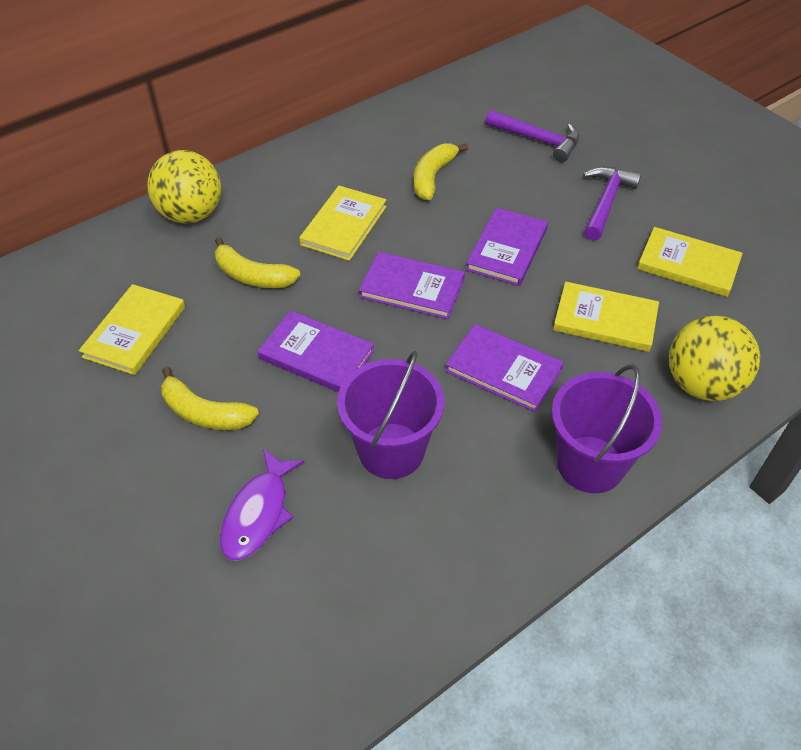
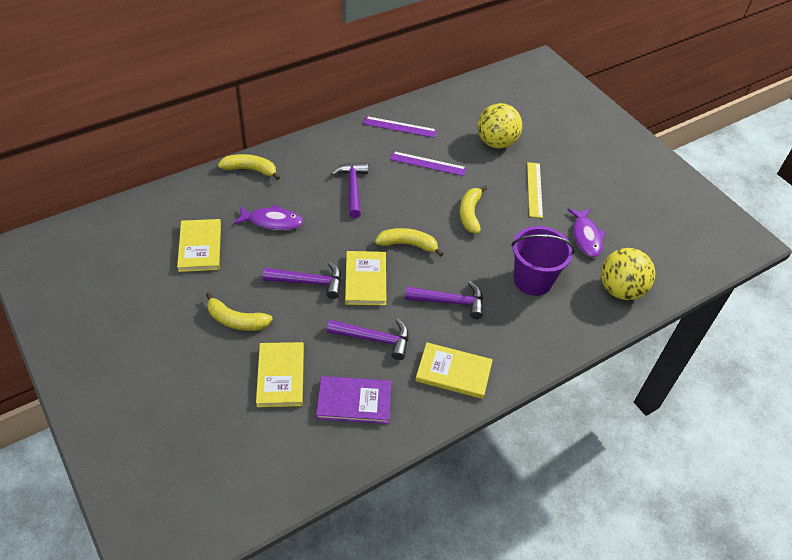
purple book: [257,310,374,392] [359,252,465,319] [445,324,564,412] [466,207,548,286] = 4 -> [316,376,392,424] = 1
purple bucket: [337,351,444,479] [552,364,662,493] = 2 -> [511,226,575,296] = 1
purple fish: [220,449,304,560] = 1 -> [234,204,303,230] [567,208,606,257] = 2
purple hammer: [485,110,579,162] [583,167,641,241] = 2 -> [263,261,341,299] [327,319,409,360] [331,163,368,218] [405,281,483,319] = 4
purple ruler: none = 0 -> [363,116,437,138] [390,151,466,176] = 2
yellow banana: [161,367,259,430] [215,237,300,288] [414,143,468,200] = 3 -> [206,292,273,331] [218,154,280,180] [375,228,443,257] [460,186,487,234] = 4
yellow ruler: none = 0 -> [527,162,543,218] = 1

